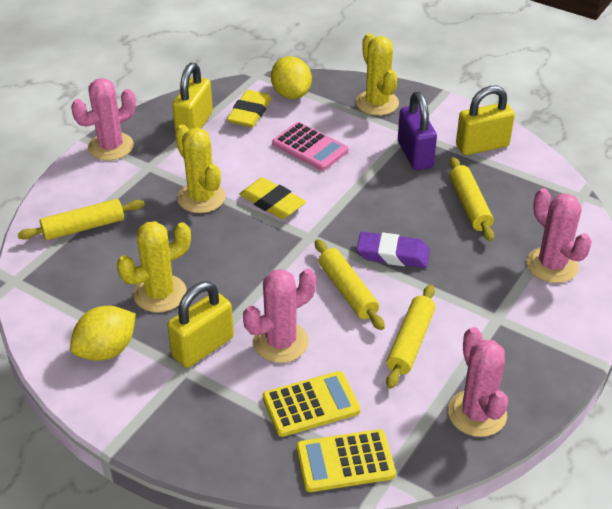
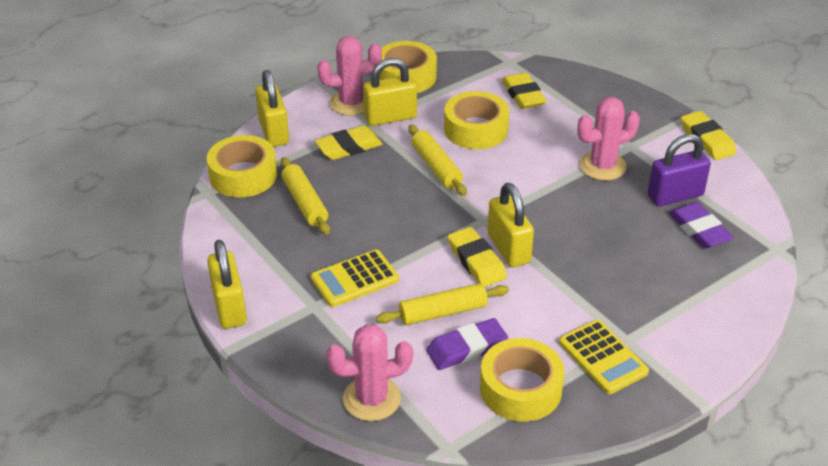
pink cactus: [71,78,136,160] [243,269,316,363] [448,327,508,437] [527,188,592,283] = 4 -> [317,36,382,116] [326,324,413,421] [577,97,640,181] = 3
pink calculator: [272,122,348,171] = 1 -> none = 0
purple eraser: [357,232,430,268] = 1 -> [426,318,508,370] [669,202,734,249] = 2
yellow cactus: [117,221,191,313] [175,125,226,213] [356,33,399,116] = 3 -> none = 0
yellow eraser: [227,90,272,127] [239,177,306,219] = 2 -> [315,126,383,160] [448,227,507,287] [502,72,547,109] [681,111,736,160] = 4
yellow lemon: [70,306,136,361] [271,56,312,99] = 2 -> none = 0
yellow padlock: [167,281,234,368] [172,63,213,131] [456,86,515,155] = 3 -> [207,240,247,329] [255,70,289,147] [363,58,417,126] [488,183,534,267] = 4
yellow rolling pin: [18,199,145,240] [315,239,385,330] [386,284,435,389] [450,157,494,241] = 4 -> [281,157,330,235] [376,283,509,325] [408,125,467,196] = 3
yellow tape: none = 0 -> [207,135,277,197] [379,41,437,93] [444,91,510,149] [480,338,565,422] = 4

